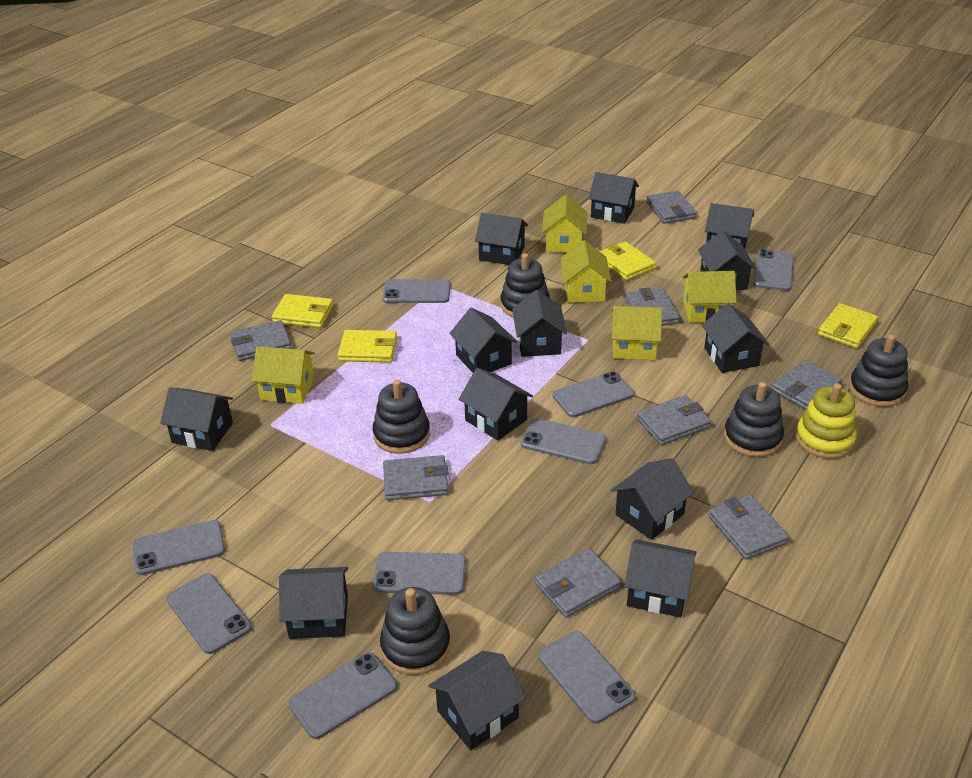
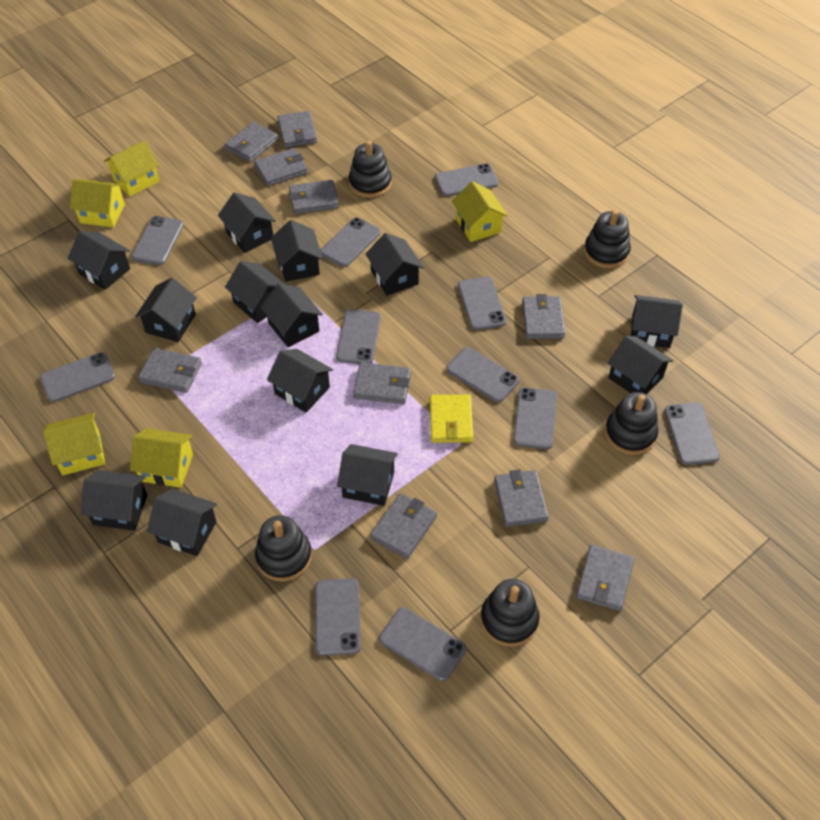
grey phone: [132,520,225,575] [167,573,252,654] [289,652,397,739] [373,552,466,595] [382,279,451,303] [521,418,606,464] [538,631,635,723] [553,371,634,417] [753,249,794,291] = 9 -> [40,352,115,402] [132,216,184,265] [315,578,361,656] [320,218,381,267] [336,309,381,364] [379,607,466,681] [435,164,498,197] [446,347,519,402] [458,277,506,330] [513,387,557,449] [664,402,720,465] = 11
grey wallet: [230,320,291,361] [383,455,449,500] [535,548,621,618] [625,287,680,326] [637,395,711,445] [646,191,697,224] [708,494,789,560] [772,360,842,410] = 8 -> [138,348,202,393] [225,122,278,162] [254,148,308,186] [277,111,317,148] [289,180,339,214] [353,362,411,404] [370,493,437,559] [494,469,549,527] [522,294,565,339] [576,545,634,611] = 10
yellow stacking toy: [795,383,857,459] = 1 -> none = 0
yellow wallet: [272,294,334,328] [338,330,397,363] [600,241,656,280] [818,303,878,348] = 4 -> [430,395,473,443] = 1

